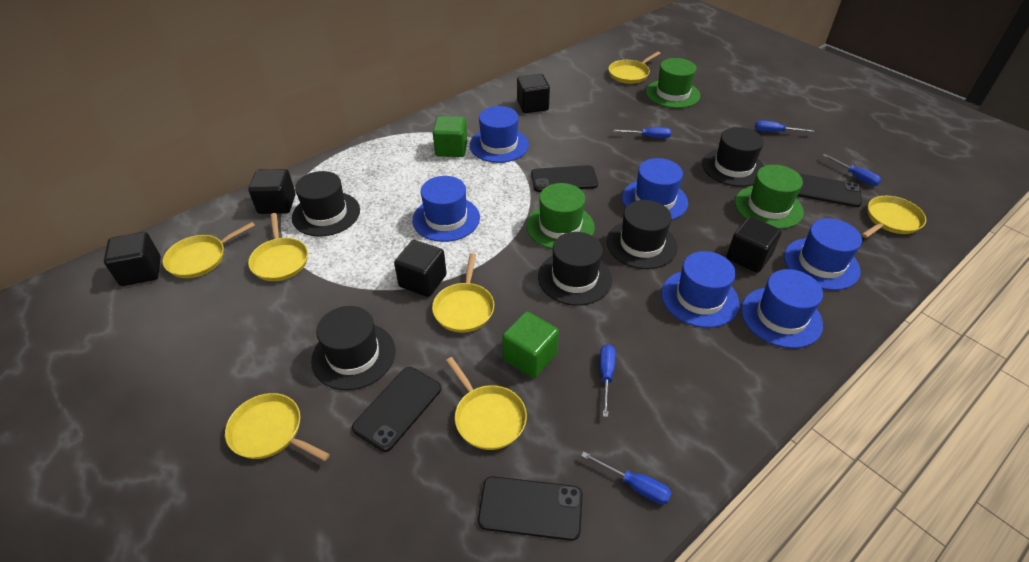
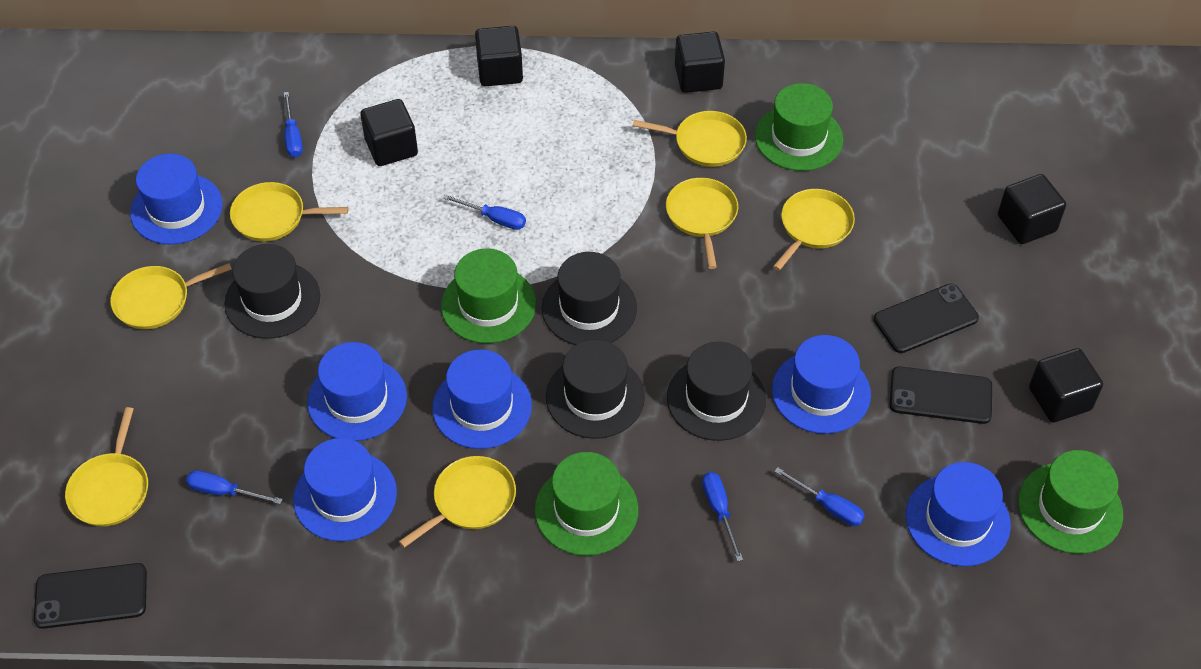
black hat: [292,171,360,237] [311,306,395,390] [538,232,612,306] [607,200,678,269] [702,127,764,187] = 5 -> [224,244,320,339] [542,252,637,345] [546,340,645,439] [667,342,766,441] = 4
black phone: [352,367,441,452] [478,476,582,541] [531,165,598,192] [797,173,862,207] = 4 -> [34,563,147,629] [874,284,979,353] [889,366,992,424] = 3
green cube: [433,116,467,157] [502,311,559,378] = 2 -> none = 0
green hat: [526,183,595,249] [646,58,700,108] [735,165,804,229] = 3 -> [441,248,536,343] [535,452,639,556] [755,83,843,171] [1018,450,1123,554] = 4

